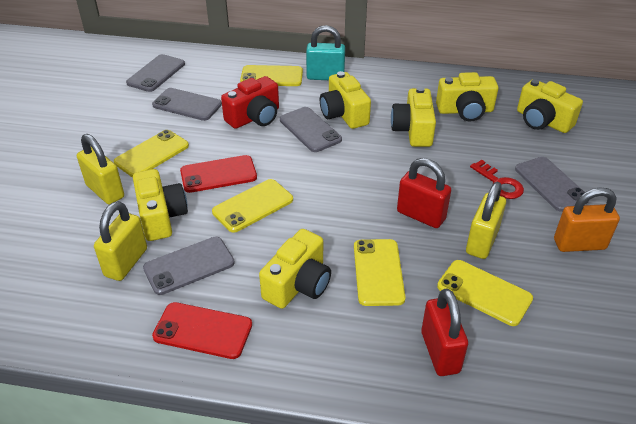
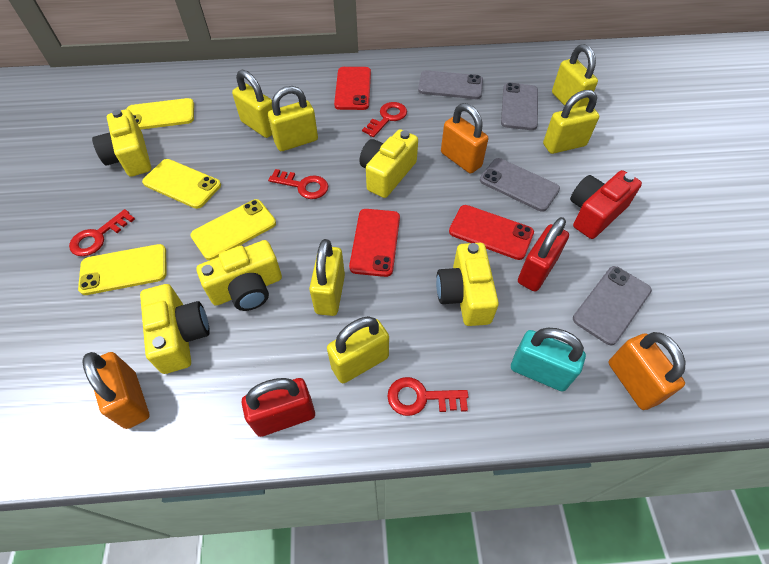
grey phone: [126,54,185,92] [143,237,235,295] [152,88,222,121] [280,107,342,152] [515,157,589,212] = 5 -> [418,70,483,99] [480,158,560,212] [501,83,538,130] [573,266,652,345] = 4
orange padlock: [554,187,620,252] = 1 -> [82,352,149,429] [441,103,488,173] [608,332,686,410] = 3
red key: [470,160,524,199] = 1 -> [69,209,135,256] [268,169,328,199] [362,102,407,137] [387,377,468,416] = 4
red phone: [152,302,252,359] [180,155,257,193] = 2 -> [334,67,371,110] [349,209,400,277] [449,205,534,260] = 3
yellow camera: [133,169,188,241] [259,229,331,309] [320,71,371,129] [391,87,436,147] [436,72,498,122] [517,79,583,133] = 6 -> [92,109,151,177] [140,284,210,374] [196,240,282,311] [360,129,418,198] [436,243,499,326] = 5
yellow padlock: [77,134,124,205] [94,201,147,281] [466,182,506,259] = 3 -> [232,70,273,138] [268,86,318,151] [309,239,345,316] [327,316,389,383] [543,90,599,154] [552,44,598,109] = 6
yellow phone: [114,130,189,177] [212,179,293,233] [240,65,303,86] [354,239,405,306] [437,260,533,326] = 5 -> [78,244,166,295] [127,98,194,130] [142,159,221,209] [190,199,276,260] = 4

